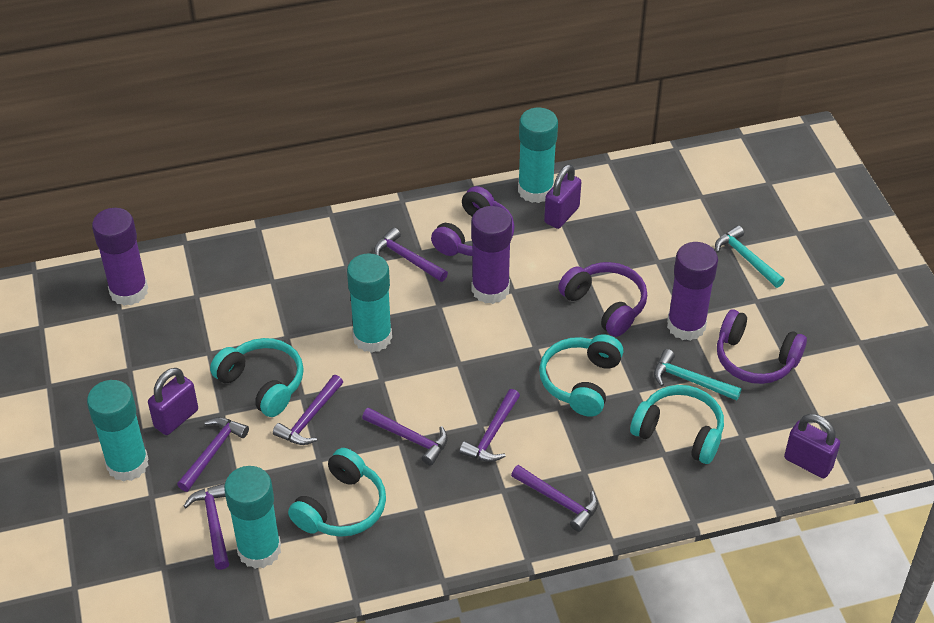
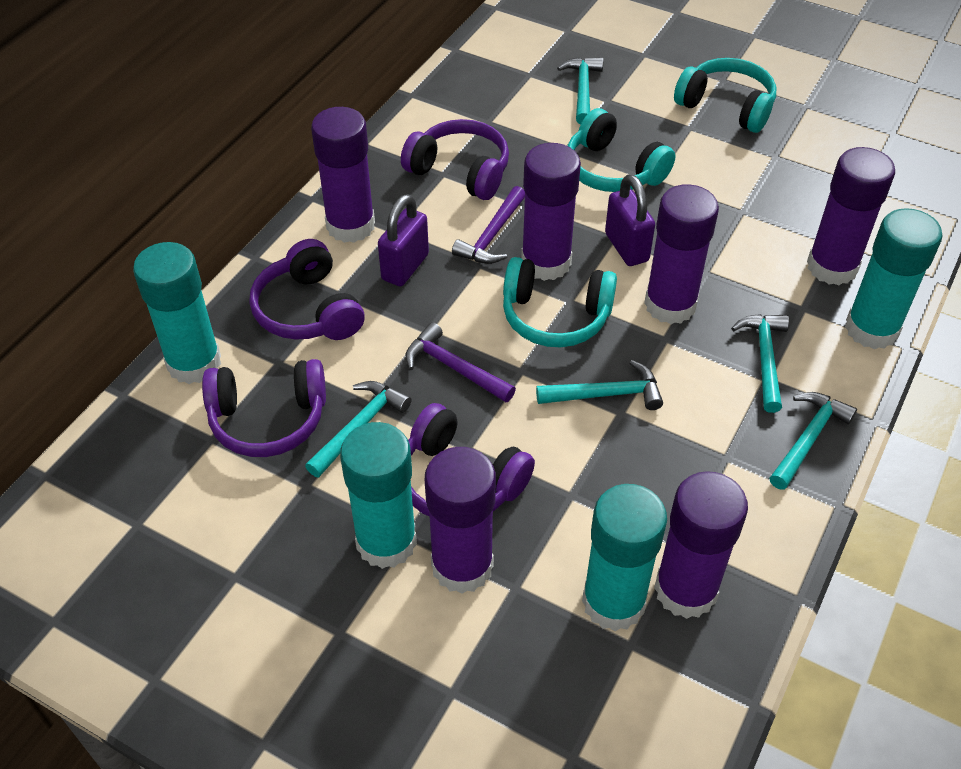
purple glue stick: [92,208,148,306] [471,206,512,304] [667,242,718,341] = 3 -> [311,107,375,243] [425,447,496,594] [521,143,581,281] [644,184,719,324] [654,471,748,619] [807,147,895,285] = 6
purple hammer: [177,417,249,492] [184,483,229,570] [273,375,343,445] [362,408,448,466] [374,227,448,282] [459,389,520,462] [511,465,598,532] = 7 -> [405,322,516,402] [452,186,525,264] = 2
purple headphones: [431,186,515,256] [558,262,647,337] [717,309,807,384] = 3 -> [202,359,326,457] [250,239,365,340] [401,119,509,200] [408,403,535,517] = 4
purple padlock: [148,368,198,435] [544,164,581,229] [784,414,840,478] = 3 -> [378,194,429,286] [605,174,655,266] = 2
turquoise hammer: [654,349,742,401] [715,225,785,288] = 2 -> [305,381,412,477] [536,360,663,410] [557,57,603,125] [731,314,789,413] [770,392,857,490] = 5
turquoise headphones: [210,338,304,417] [288,448,386,537] [539,335,623,417] [630,385,724,464] = 4 -> [503,257,617,347] [567,108,675,192] [674,58,776,133] = 3

